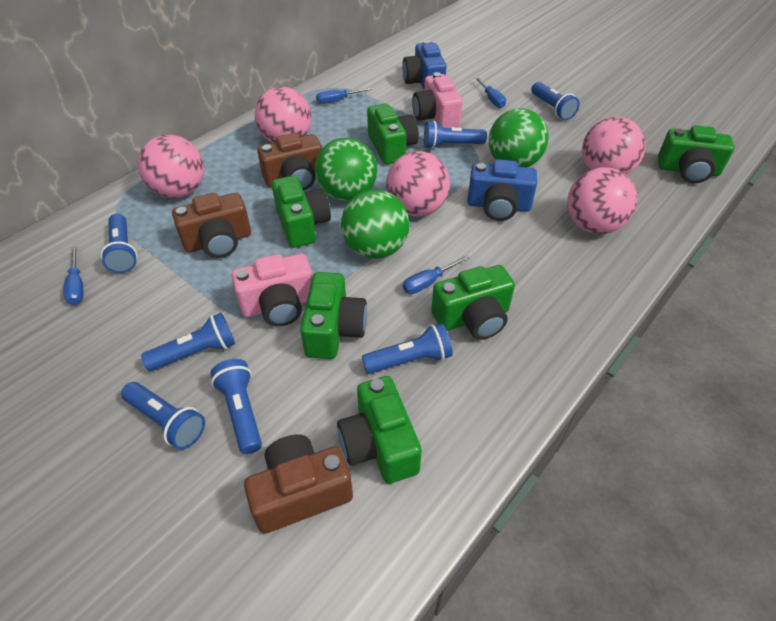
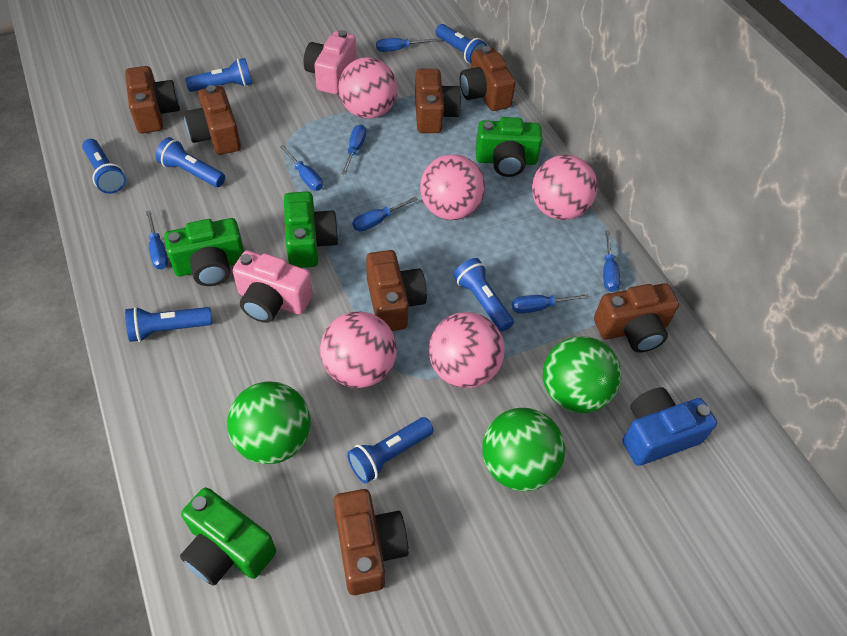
blue camera: [402,40,446,90] [467,159,537,221] = 2 -> [622,387,717,466] = 1
blue screwdriver: [63,246,84,305] [316,88,372,104] [403,255,470,294] [474,77,506,108] = 4 -> [146,210,168,270] [280,145,323,190] [341,125,366,175] [352,197,418,232] [376,38,436,52] [512,294,589,314] [603,230,620,292] = 7
brown camera: [172,193,251,258] [244,434,353,534] [257,133,322,191] = 3 -> [125,66,180,133] [184,85,241,155] [334,489,409,595] [366,250,427,331] [415,69,461,133] [460,46,516,111] [594,283,679,352] = 7
green camera: [272,176,331,248] [300,272,367,359] [337,376,422,484] [367,104,419,165] [431,265,515,340] [658,125,734,183] = 6 -> [164,218,244,286] [180,487,276,586] [284,191,339,268] [476,117,543,177] = 4

